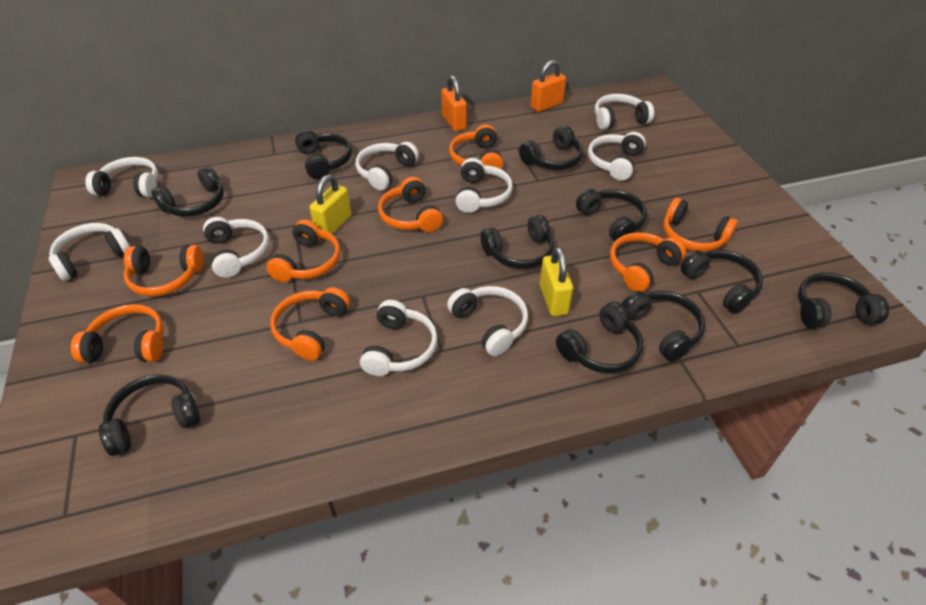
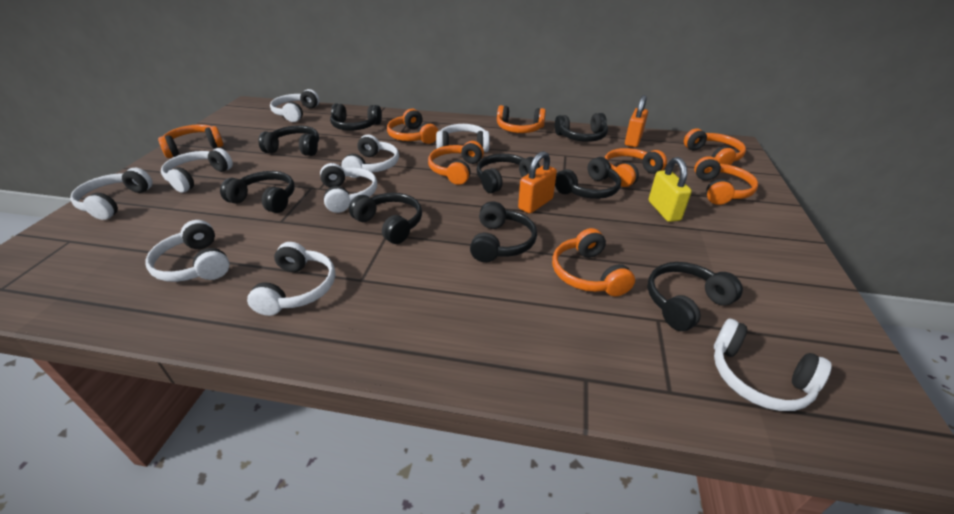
black headphones: [99,374,200,456] [151,166,224,217] [295,130,352,179] [480,215,554,269] [519,126,583,170] [556,302,643,373] [576,189,647,241] [622,291,706,362] [681,250,763,314] [798,272,889,328] = 10 -> [220,171,295,213] [258,125,319,156] [330,104,382,131] [349,193,422,244] [470,201,537,262] [477,154,540,193] [555,113,608,142] [555,157,621,199] [647,262,743,331] = 9
yellow padlock: [309,174,351,234] [540,247,573,316] = 2 -> [649,157,692,222] = 1

